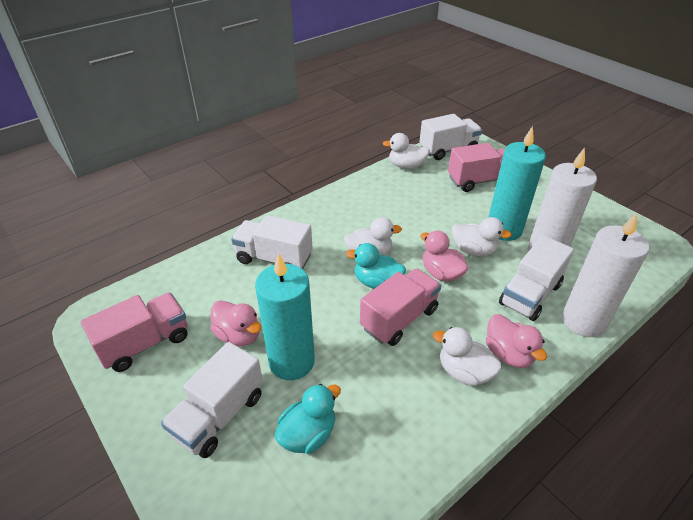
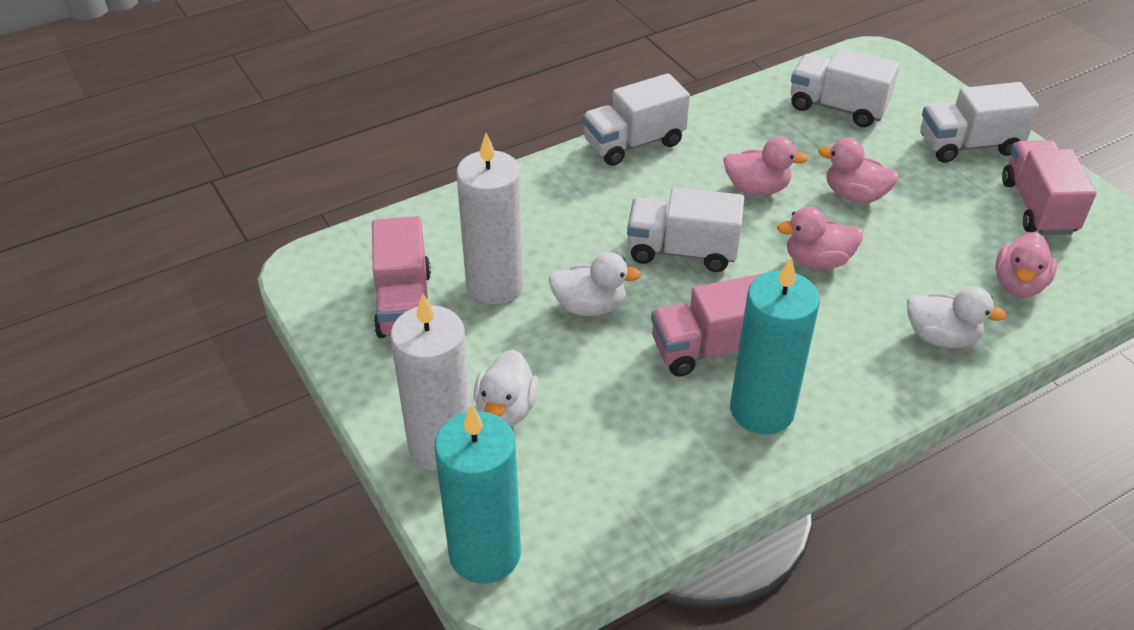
pink duck: [210,300,262,346] [420,231,468,282] [486,314,547,368] = 3 -> [723,137,808,195] [777,207,863,269] [818,138,899,203] [995,232,1057,298] = 4
turquoise duck: [275,384,341,454] [346,243,406,289] = 2 -> none = 0
white duck: [344,217,402,255] [382,133,430,169] [433,327,502,386] [452,217,512,256] = 4 -> [474,349,539,427] [549,252,641,316] [907,286,1007,348] = 3

